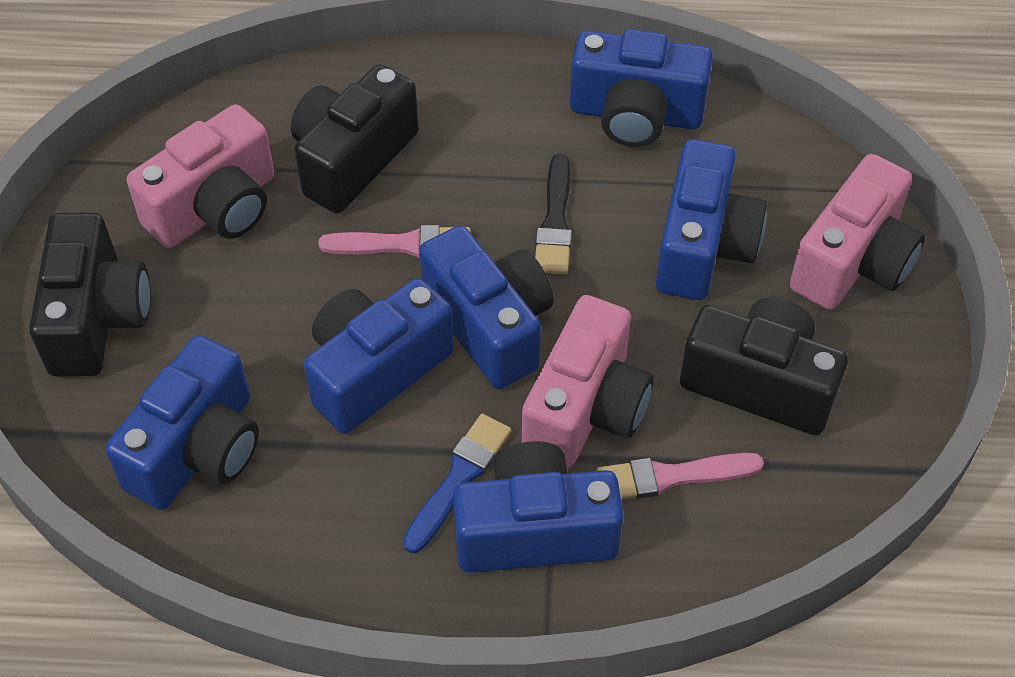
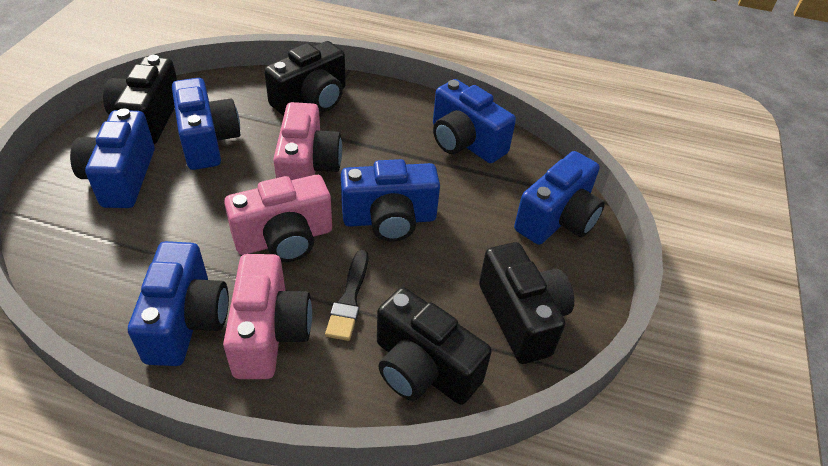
black camera: [29,213,150,377] [291,64,419,214] [680,297,848,435] = 3 -> [103,55,177,144] [264,41,346,115] [377,287,492,405] [479,242,574,364] = 4
blue brush: [403,414,511,553] = 1 -> none = 0
pink brush: [318,225,471,258] [596,453,764,499] = 2 -> none = 0

